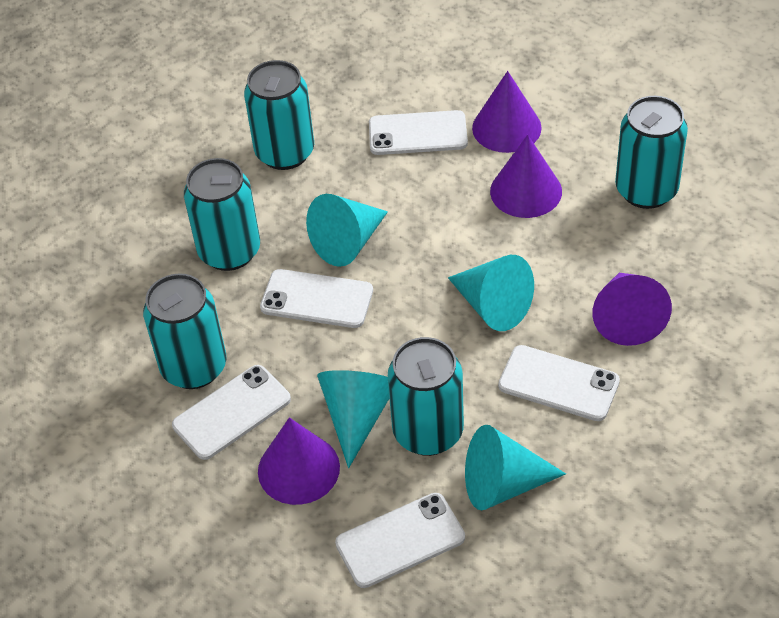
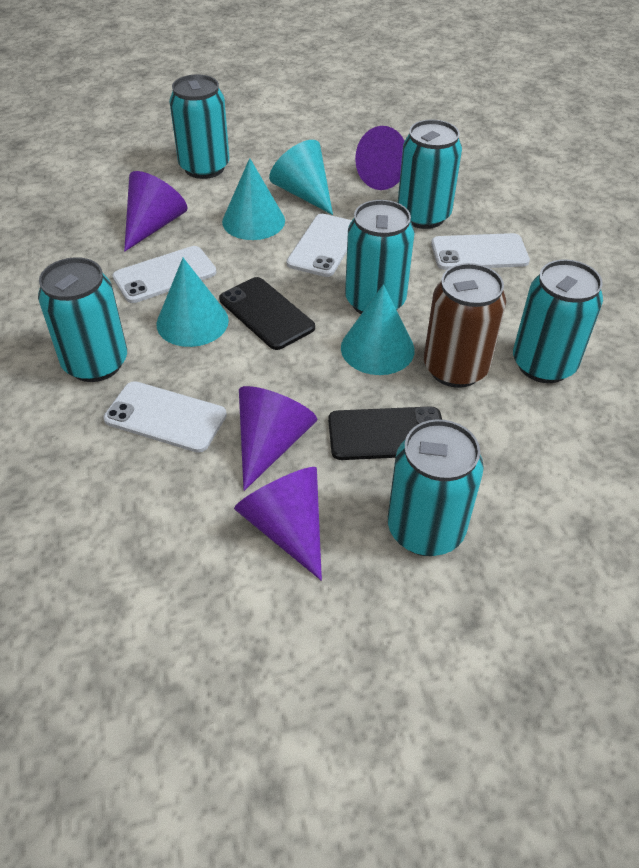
black phone: none = 0 -> [219,277,315,350] [328,406,442,460] = 2
brown can: none = 0 -> [424,263,506,388] = 1
turquoise can: [143,273,226,389] [184,158,260,271] [244,60,314,170] [388,337,464,456] [615,96,688,209] = 5 -> [38,257,127,382] [169,75,229,179] [345,200,415,314] [388,419,484,556] [398,120,462,229] [513,259,603,383] = 6
white phone: [172,365,291,460] [260,269,373,328] [335,493,465,588] [369,110,468,155] [498,345,620,421] = 5 -> [103,381,227,453] [112,246,216,303] [287,214,352,277] [431,233,530,270] = 4

